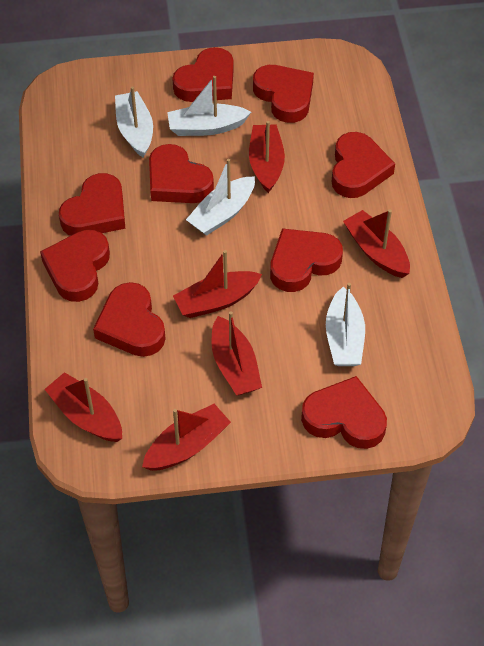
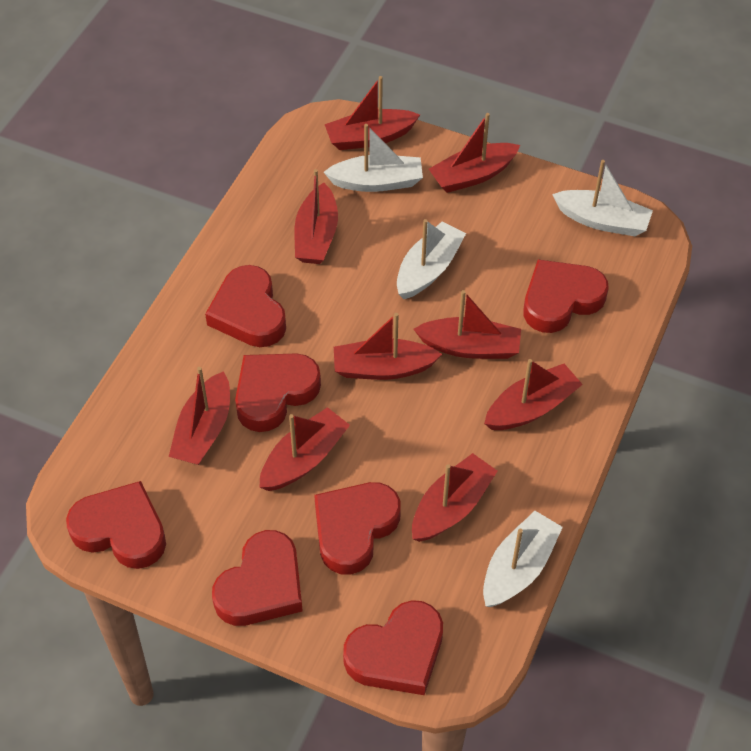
red boat: [44,372,122,442] [142,404,231,471] [173,250,262,318] [212,312,262,396] [249,121,285,193] [343,210,410,278] = 6 -> [169,367,230,465] [259,407,350,491] [295,169,338,264] [325,76,420,150] [334,313,442,380] [412,453,497,542] [414,290,521,359] [429,113,520,193] [484,359,583,430] = 9
red heart: [40,230,110,302] [59,173,125,236] [93,282,166,357] [149,144,214,203] [172,47,234,102] [253,65,314,123] [270,228,343,292] [301,376,387,449] [332,132,395,198] = 9 -> [66,481,166,569] [205,265,286,347] [212,530,303,626] [235,353,321,432] [314,482,401,575] [343,600,443,695] [523,259,609,333] = 7

